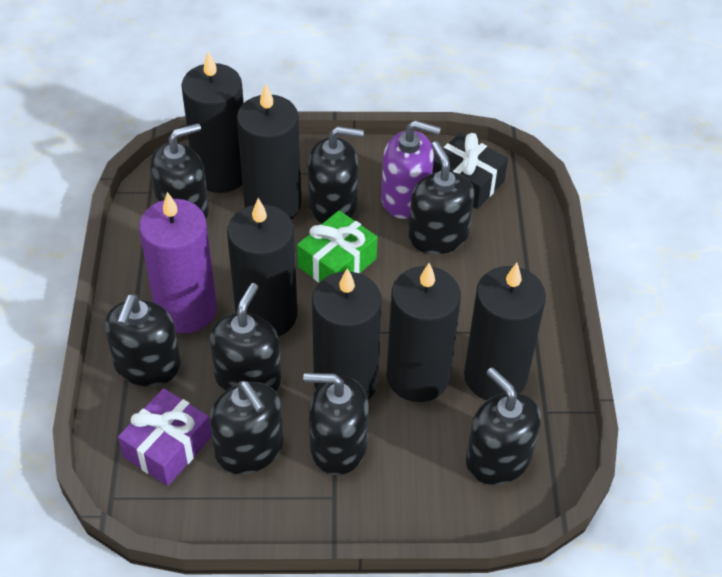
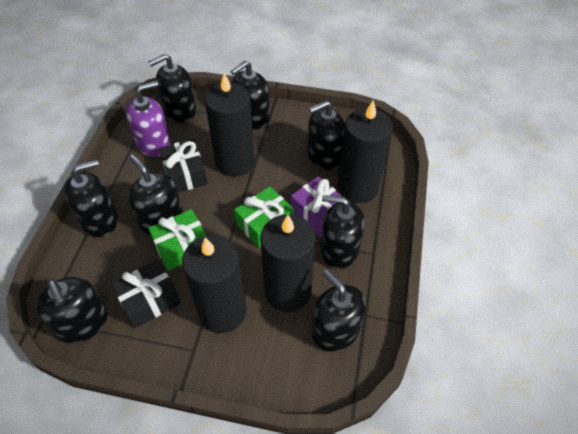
black candle: [181,52,244,193] [227,198,297,337] [237,84,301,219] [312,268,382,399] [387,263,461,402] [464,263,546,400] = 6 -> [182,235,247,333] [205,73,255,177] [260,214,316,312] [338,100,393,203] = 4
black gift: [432,133,508,209] = 1 -> [112,260,181,328] [159,139,208,193] = 2
green gift: [297,210,377,282] = 1 -> [148,209,207,271] [234,186,294,248] = 2
purple candle: [139,192,217,334] = 1 -> none = 0

